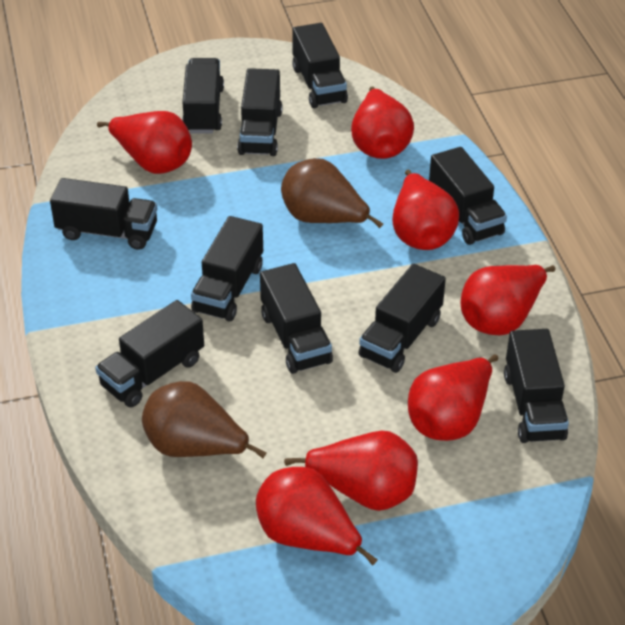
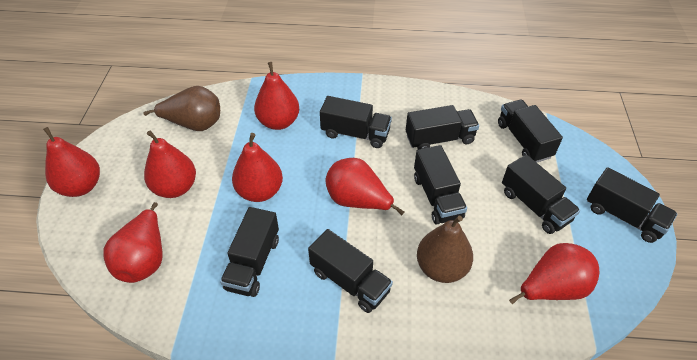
black truck: [50,178,157,250] [95,300,204,407] [182,58,224,133] [191,216,263,322] [237,68,282,156] [260,263,333,374] [292,23,348,108] [358,264,446,373] [429,147,507,245] [504,329,569,443] = 10 -> [220,207,279,297] [308,229,393,313] [320,96,392,148] [406,105,479,150] [414,145,467,225] [498,99,563,162] [502,155,580,234] [587,167,677,243] = 8

